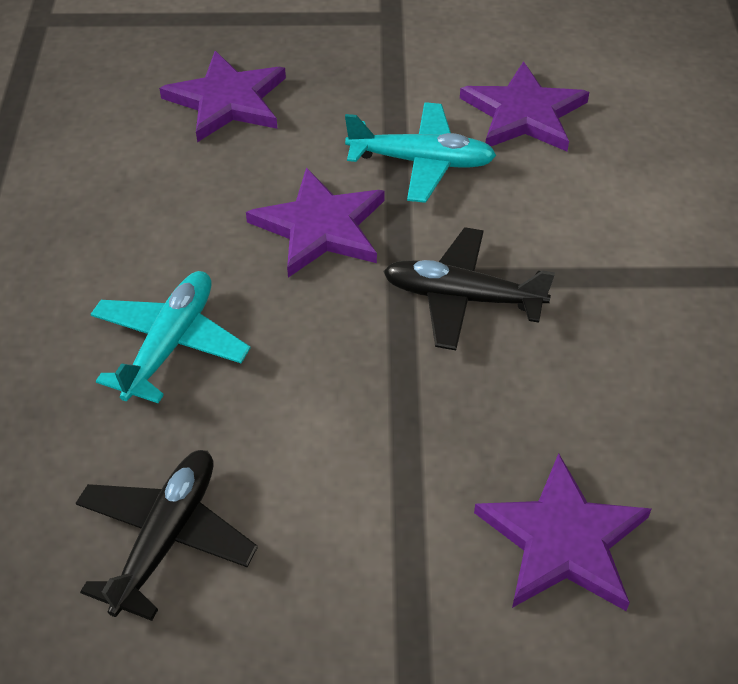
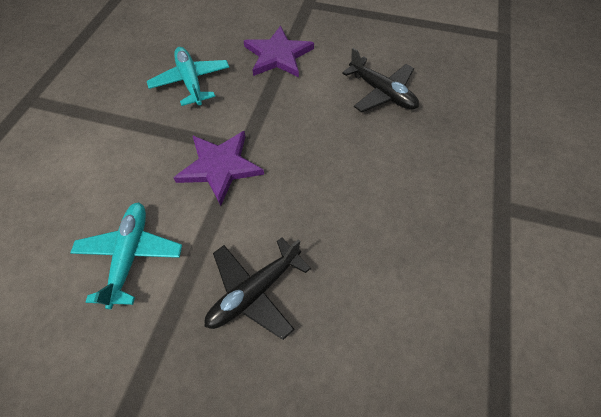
purple star: [159,51,286,142] [246,168,385,278] [460,61,589,151] [474,453,651,611] = 4 -> [174,131,264,206] [244,26,314,77] = 2

